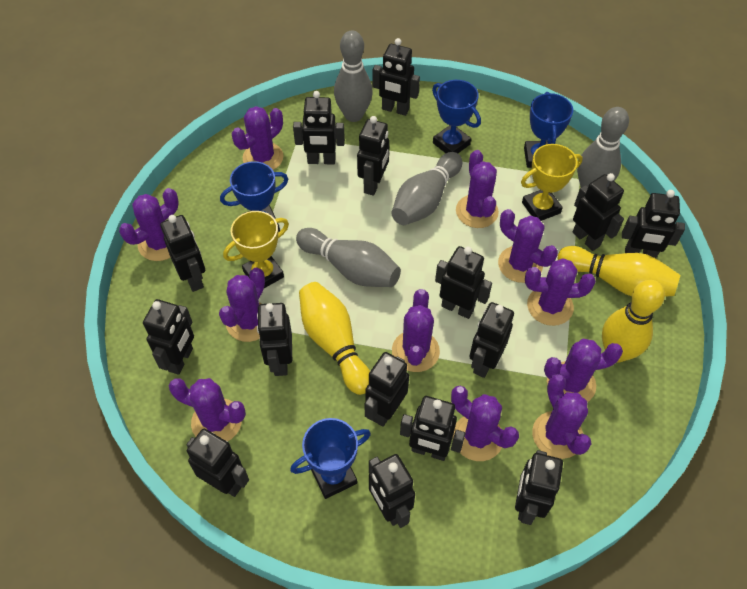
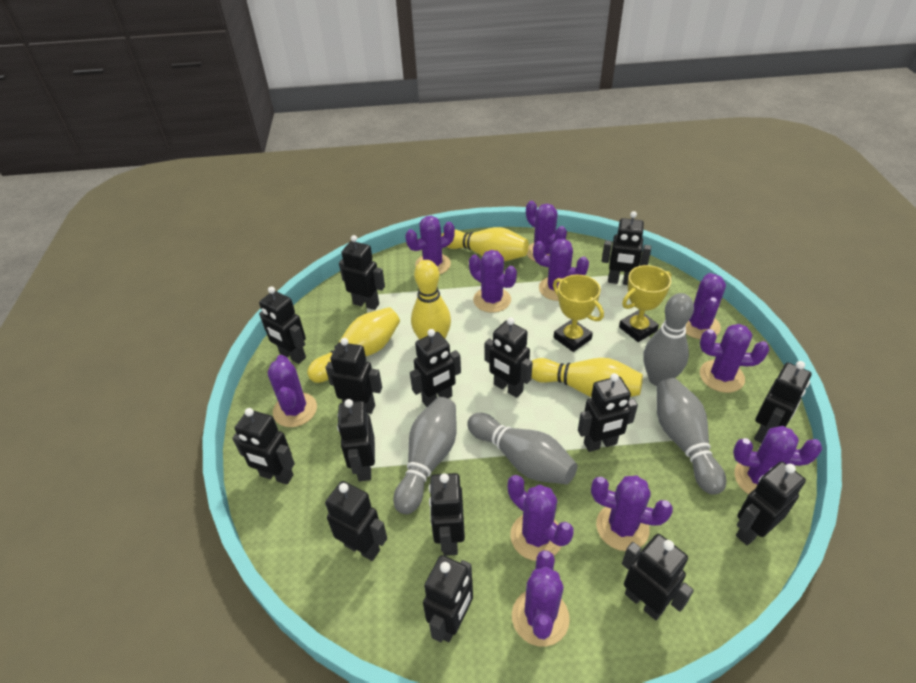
blue trophy: [220,161,289,232] [290,418,371,499] [432,80,481,153] [524,92,573,168] = 4 -> none = 0
yellow bowling pin: [299,282,370,395] [558,246,680,297] [602,280,665,363] = 3 -> [307,307,400,383] [411,260,451,340] [441,227,529,262] [532,358,643,397] = 4

